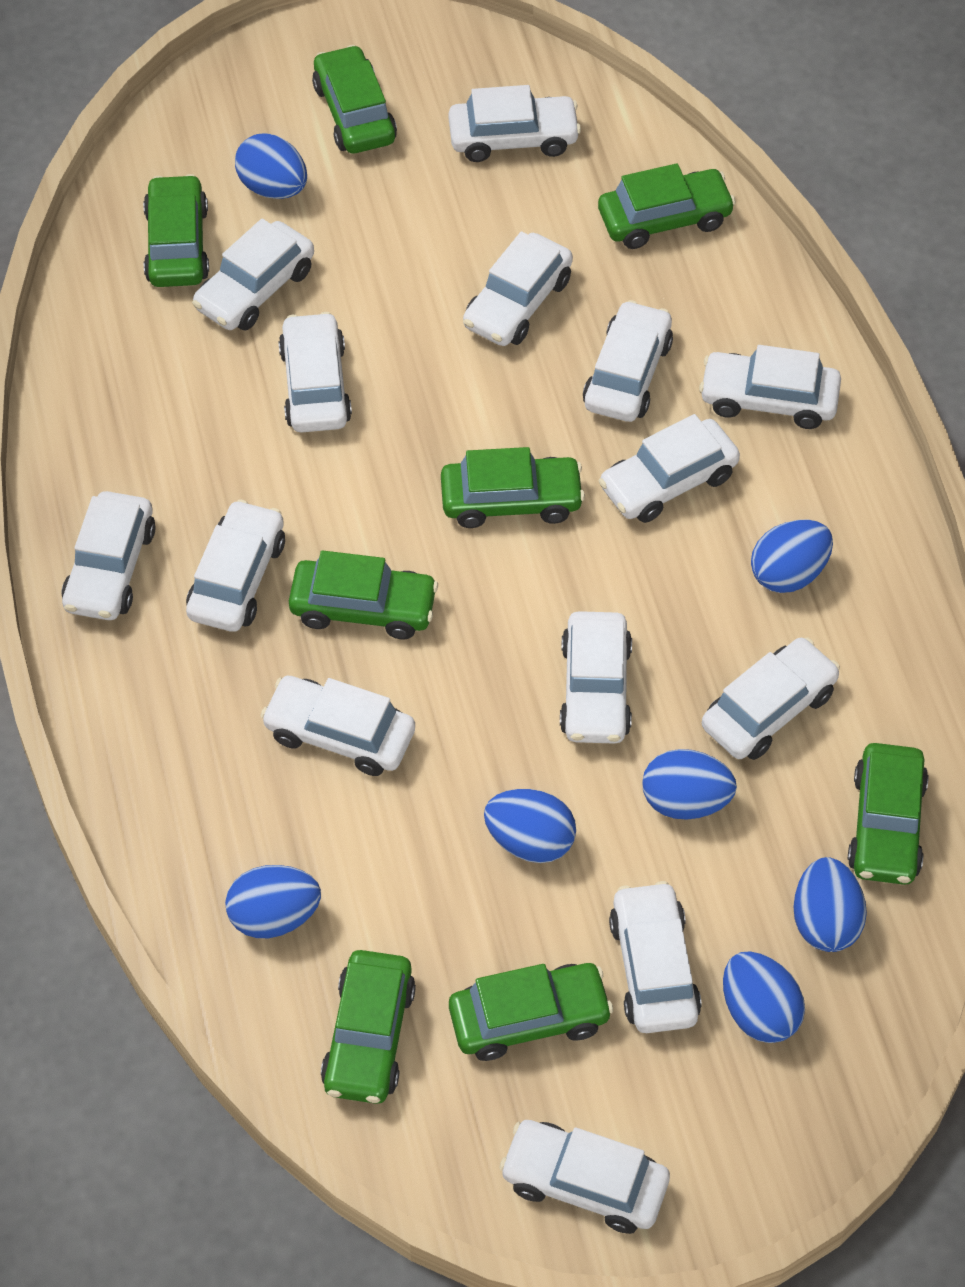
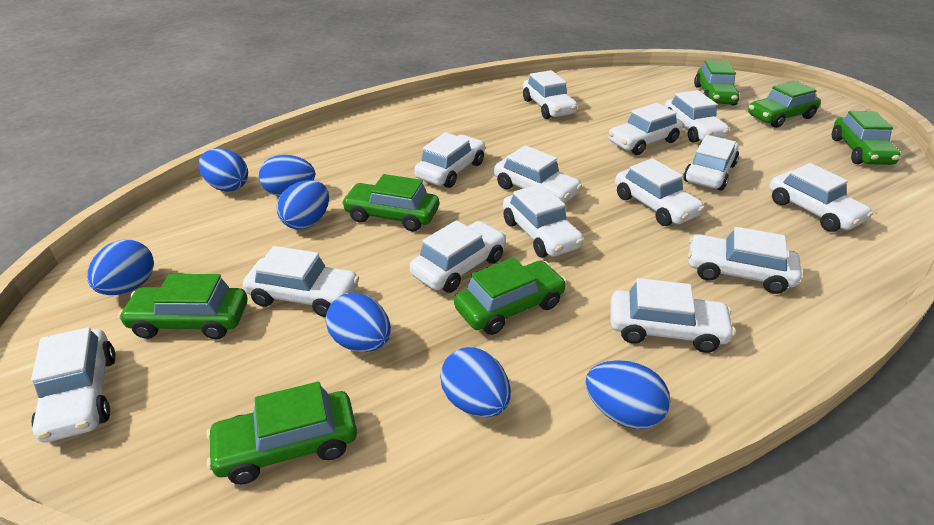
green car: [143,174,209,287] [289,550,438,639] [312,45,397,153] [321,950,416,1104] [441,447,585,528] [449,963,613,1061] [598,163,736,249] [848,743,929,885] = 8 -> [118,274,247,339] [206,382,357,484] [341,174,439,231] [454,257,567,335] [694,60,739,105] [748,81,821,128] [832,111,901,165] = 7

